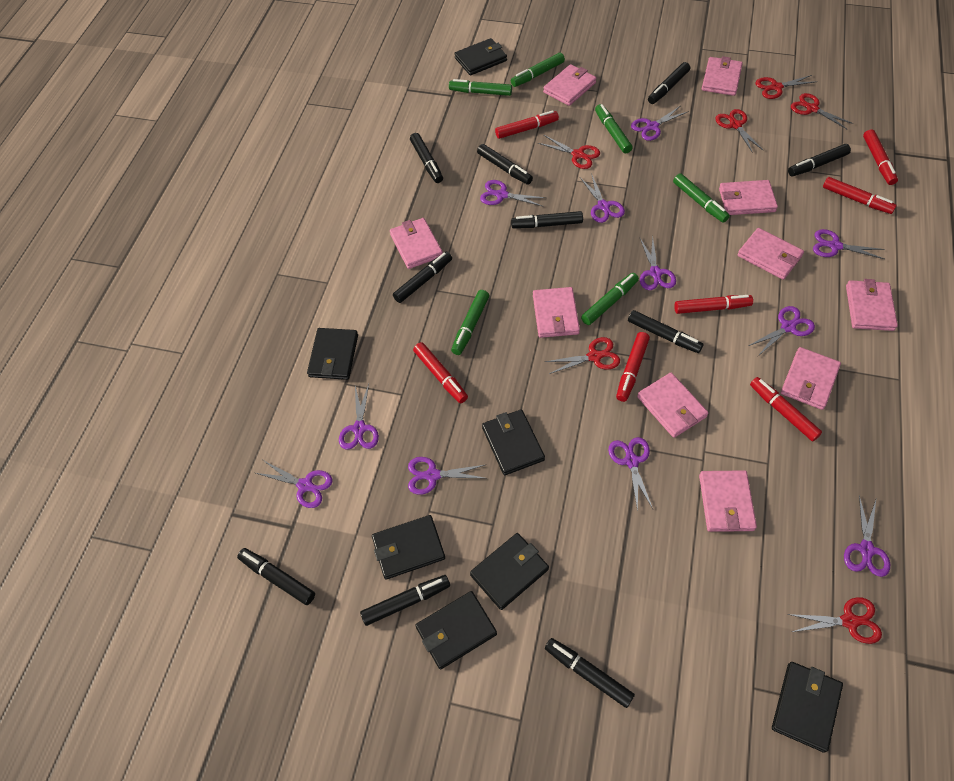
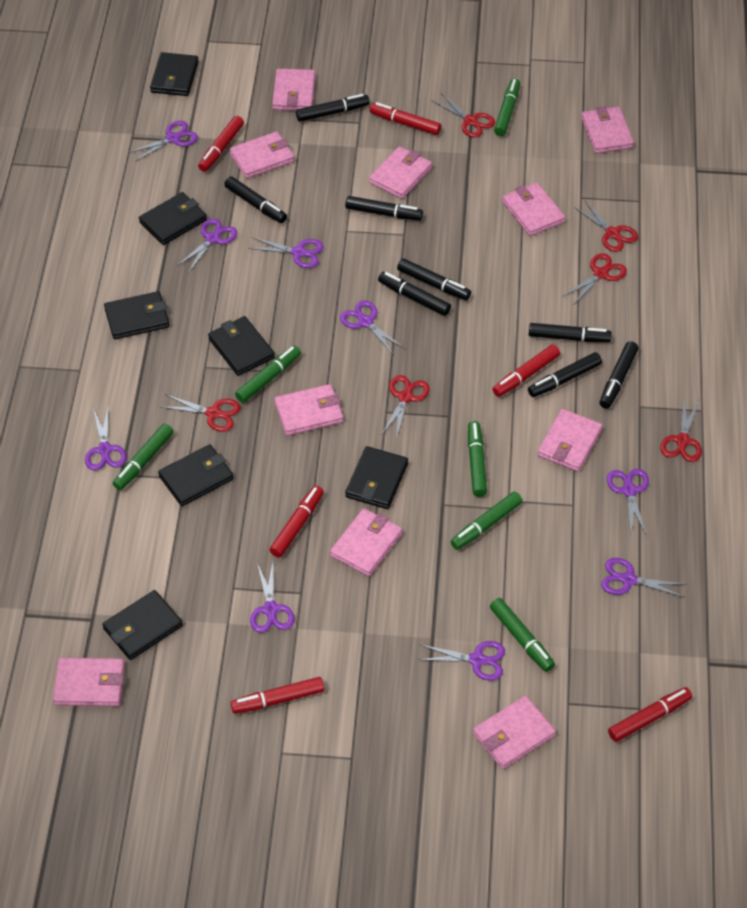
black marker: [237,548,315,605] [360,575,450,626] [393,252,452,303] [410,133,443,183] [477,144,533,185] [511,211,583,228] [545,638,635,708] [628,310,704,353] [648,62,690,104] [788,144,851,176] = 10 -> [224,176,287,223] [296,94,370,122] [345,196,423,221] [378,272,451,316] [397,258,471,300] [528,352,602,397] [529,323,612,342] [600,341,639,409] = 8
purple scissors: [256,460,333,508] [339,384,379,449] [408,457,485,495] [480,180,546,206] [580,173,625,223] [608,437,653,512] [631,106,689,141] [639,237,676,290] [748,306,815,356] [813,229,885,259] [844,496,890,577] = 11 -> [85,408,127,471] [128,121,198,162] [177,219,238,272] [248,237,324,268] [250,562,294,633] [340,300,405,354] [417,641,505,681] [601,558,687,598] [607,469,649,536] = 9
red marker: [413,342,468,403] [495,110,559,139] [616,332,650,402] [674,295,753,314] [750,377,822,441] [823,177,897,214] [863,129,898,185] = 7 -> [198,116,244,172] [230,677,324,714] [270,486,324,558] [370,102,441,135] [493,344,560,397] [608,687,692,742] = 6

